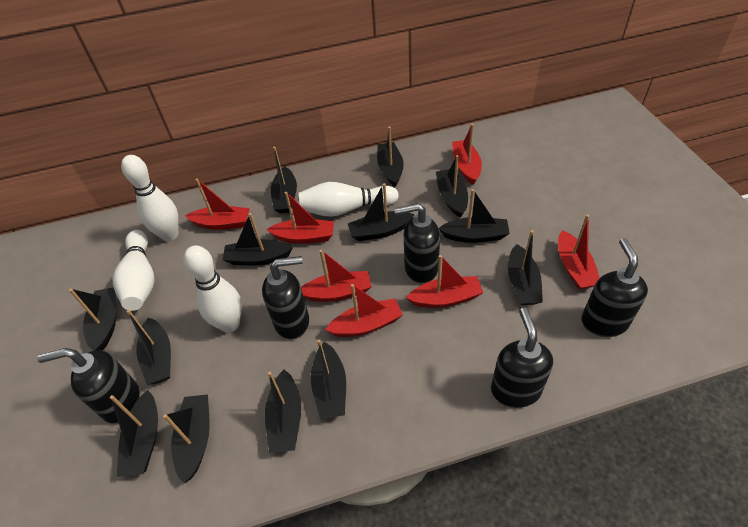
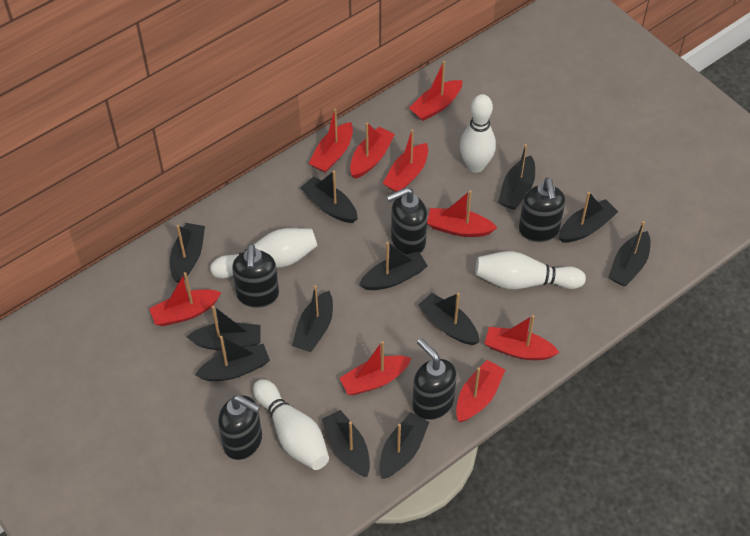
black boat: [69,287,116,351] [110,390,158,477] [127,310,171,385] [163,394,210,483] [222,213,292,265] [265,369,301,453] [271,147,297,213] [311,339,346,419] [348,183,415,241] [377,126,404,187] [436,155,468,218] [439,189,510,243] [508,230,543,305] = 13 -> [170,223,205,283] [187,306,261,351] [195,336,270,381] [292,285,333,352] [301,170,358,223] [322,410,370,477] [359,242,428,290] [379,413,429,478] [418,293,479,345] [498,144,535,210] [559,192,618,243] [608,221,651,286] = 12
red boat: [185,179,250,230] [266,192,334,244] [301,250,372,302] [325,284,403,337] [406,255,483,308] [452,124,482,185] [558,215,600,289] = 7 -> [149,272,221,326] [309,108,353,173] [339,341,412,395] [350,122,395,179] [382,129,428,192] [409,61,463,121] [427,190,497,237] [456,360,505,422] [484,315,560,360] = 9

